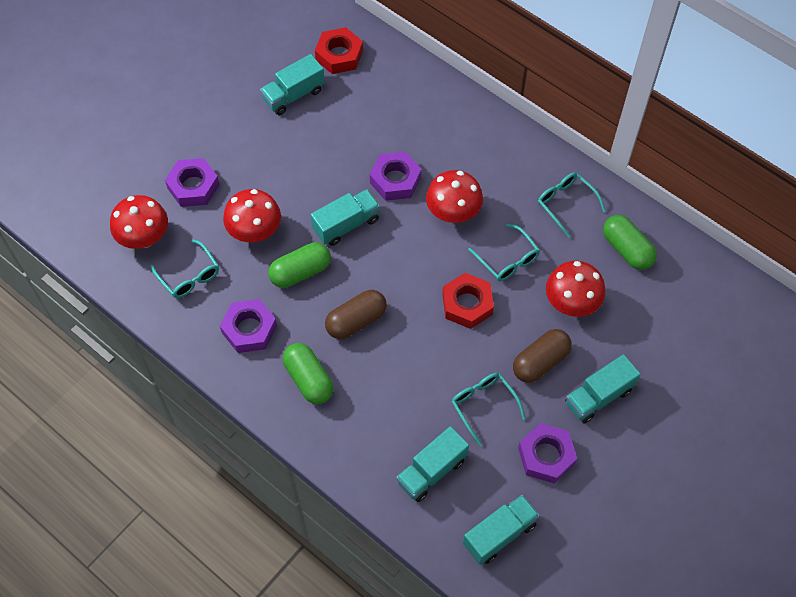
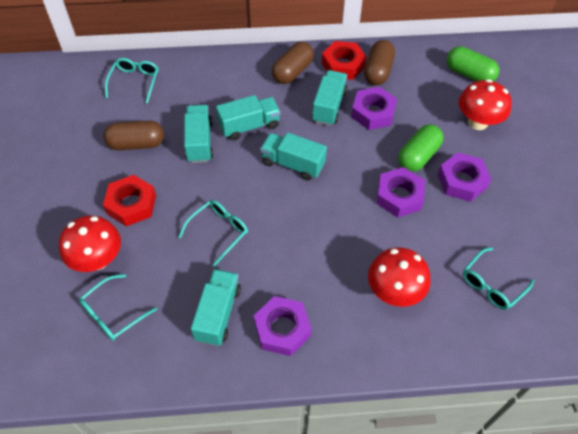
brown capsule: [325,290,387,339] [513,329,572,383] = 2 -> [103,121,164,150] [272,42,314,84] [364,40,395,85] = 3
green capsule: [268,242,331,288] [283,343,334,404] [603,215,657,270] = 3 -> [398,124,444,172] [447,46,499,81] = 2
red mushroom: [110,195,168,249] [223,189,281,242] [426,170,483,223] [546,261,606,317] = 4 -> [59,216,121,272] [368,247,430,307] [459,79,512,130] = 3

